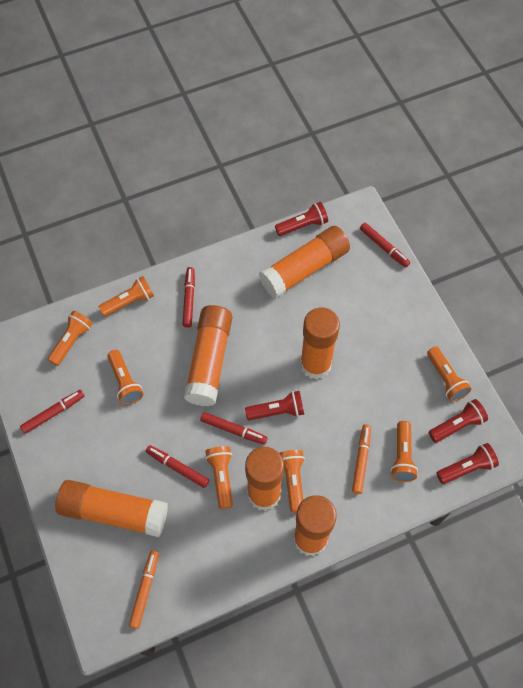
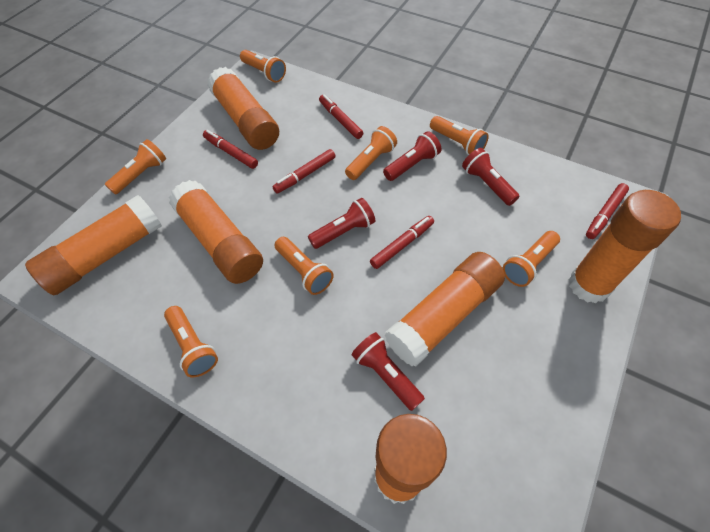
orange marker: [129,550,159,629] [352,424,371,494] = 2 -> none = 0

